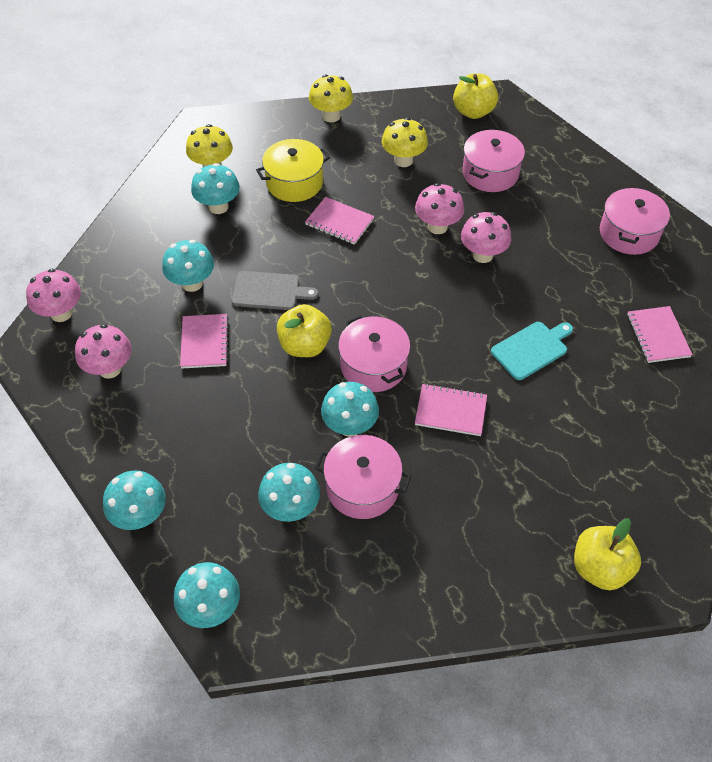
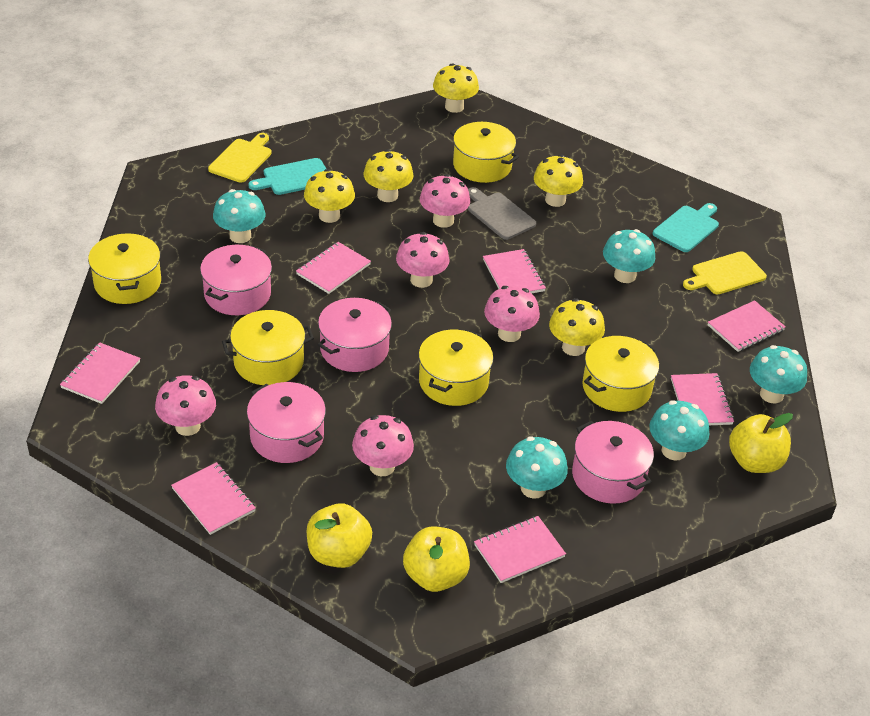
pink mushroom: [26,269,81,322] [75,324,131,379] [415,183,464,234] [461,212,511,263] = 4 -> [155,375,216,436] [352,415,414,476] [396,232,450,288] [420,174,470,228] [484,286,540,342] = 5
pink notebook: [180,314,229,369] [305,197,374,245] [415,384,487,436] [627,306,693,363] = 4 -> [60,342,140,404] [171,462,256,535] [296,242,371,294] [474,516,566,583] [483,249,546,294] [671,373,734,425] [708,300,786,352] = 7
turquoise cutting board: [491,322,573,380] = 1 -> [248,158,326,195] [653,203,719,252] = 2
turquoise mushroom: [103,470,166,530] [162,240,214,292] [173,562,240,628] [191,163,240,214] [258,463,320,522] [321,382,379,437] = 6 -> [213,189,265,243] [506,437,568,499] [603,229,655,283] [649,400,709,461] [750,345,807,404] = 5
yellow cutting board: none = 0 -> [208,133,272,183] [683,251,767,294] = 2
yellow mushroom: [186,124,233,167] [309,75,353,122] [382,118,428,167] = 3 -> [304,169,355,223] [363,149,413,202] [433,63,479,113] [534,154,583,207] [549,298,605,356] = 5
yellow pot: [256,139,330,202] = 1 -> [88,233,161,304] [222,310,314,385] [419,329,493,406] [450,122,519,183] [582,336,659,412] = 5

